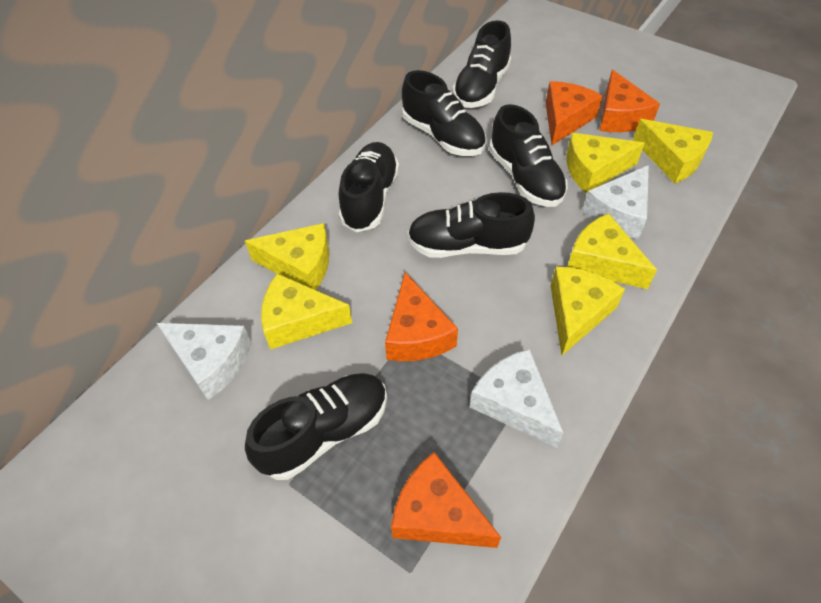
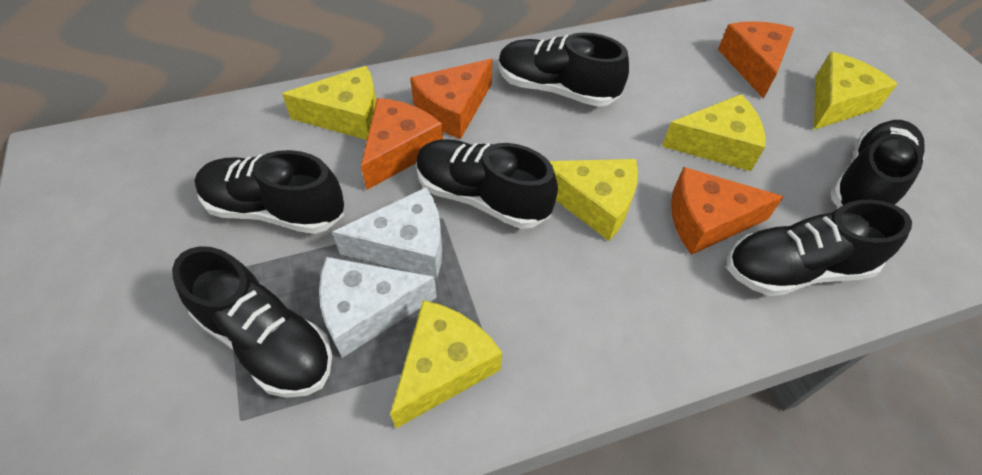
white cheese: [157,323,252,400] [470,349,564,448] [582,165,649,239] = 3 -> [319,257,437,358] [332,187,442,278] = 2
yellow cheese: [245,223,329,290] [261,273,352,349] [551,266,625,355] [566,133,645,193] [567,213,657,289] [633,119,713,183] = 6 -> [282,66,376,140] [390,300,502,428] [549,159,638,241] [662,94,765,171] [814,52,898,130] = 5

